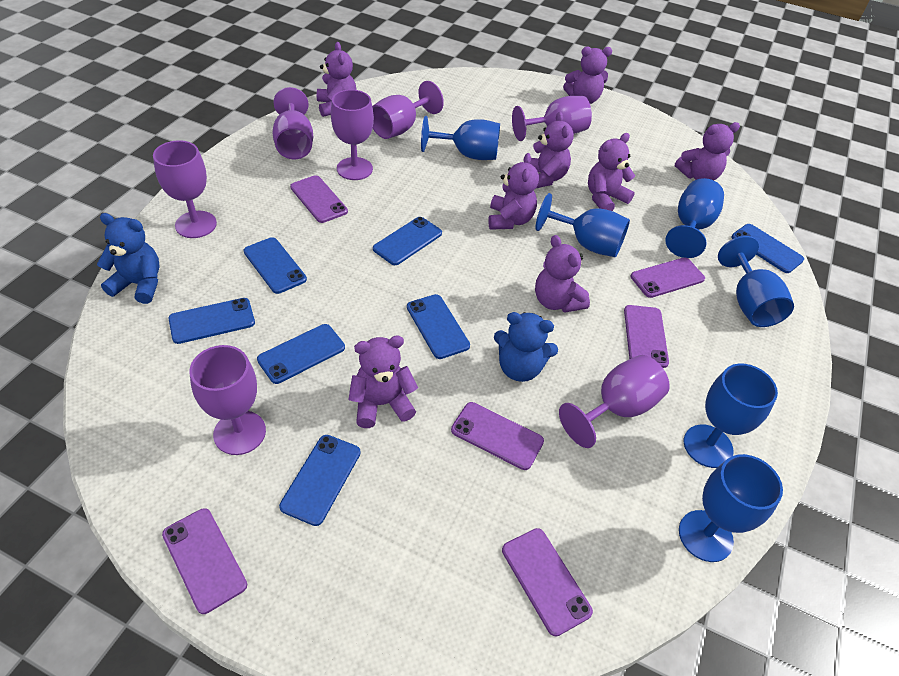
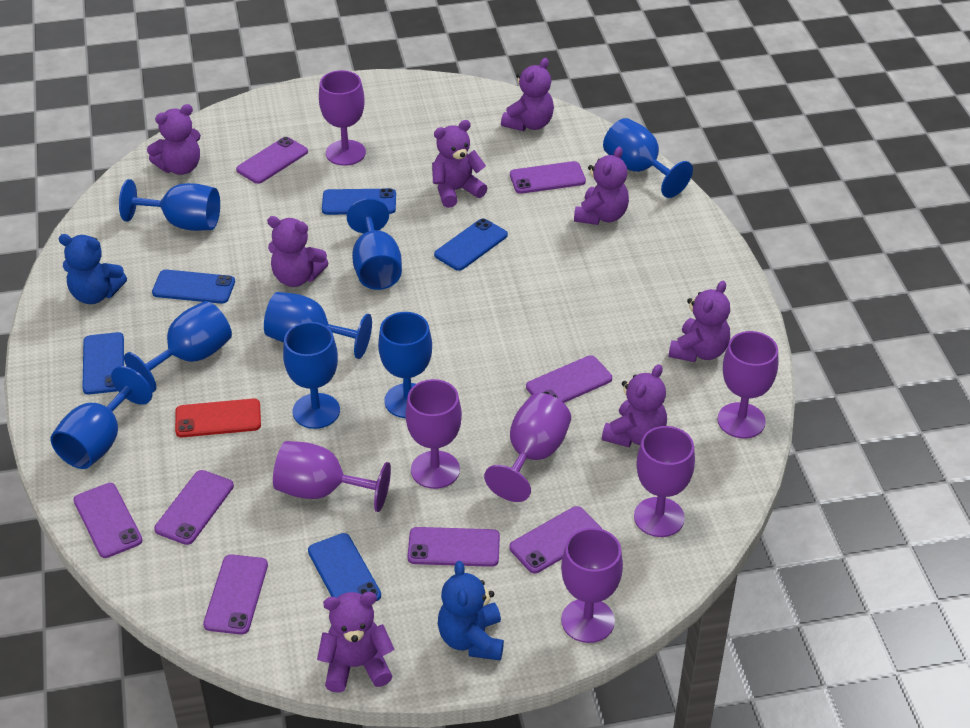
blue goblet: [421,116,500,160] [535,193,630,257] [665,178,724,258] [679,454,783,562] [684,364,778,468] [718,236,794,327] = 6 -> [50,366,152,469] [119,179,220,231] [124,301,232,393] [264,292,372,359] [283,322,340,429] [347,198,402,290] [378,312,432,418] [603,118,693,198] = 8
blue phone: [169,298,255,344] [243,237,307,294] [257,324,345,384] [279,435,361,526] [373,217,442,265] [407,294,470,359] [731,224,804,273] = 7 -> [82,332,124,395] [152,269,235,304] [308,533,381,601] [322,188,396,215] [434,218,508,271] = 5
purple phone: [162,508,247,614] [290,175,348,223] [451,402,544,470] [502,528,593,637] [624,305,669,368] [631,257,705,298] = 6 -> [73,483,143,558] [154,470,234,545] [203,554,268,635] [236,137,308,184] [407,527,500,567] [509,506,602,573] [510,161,586,194] [526,355,612,403] = 8
red phone: none = 0 -> [175,399,261,437] = 1

